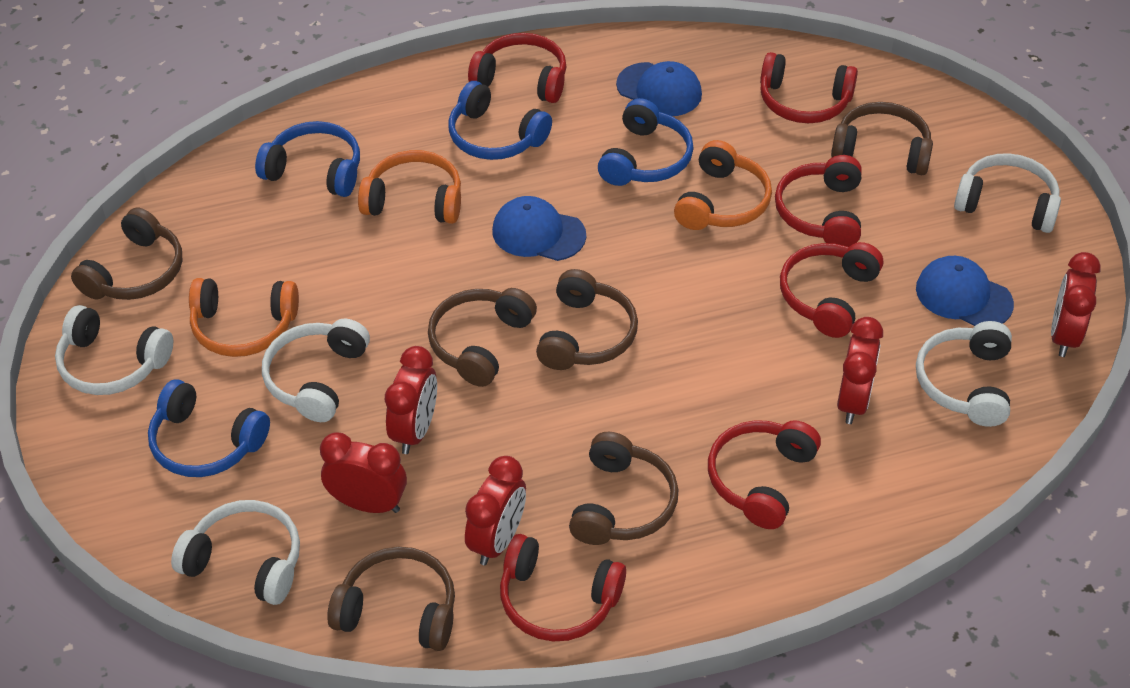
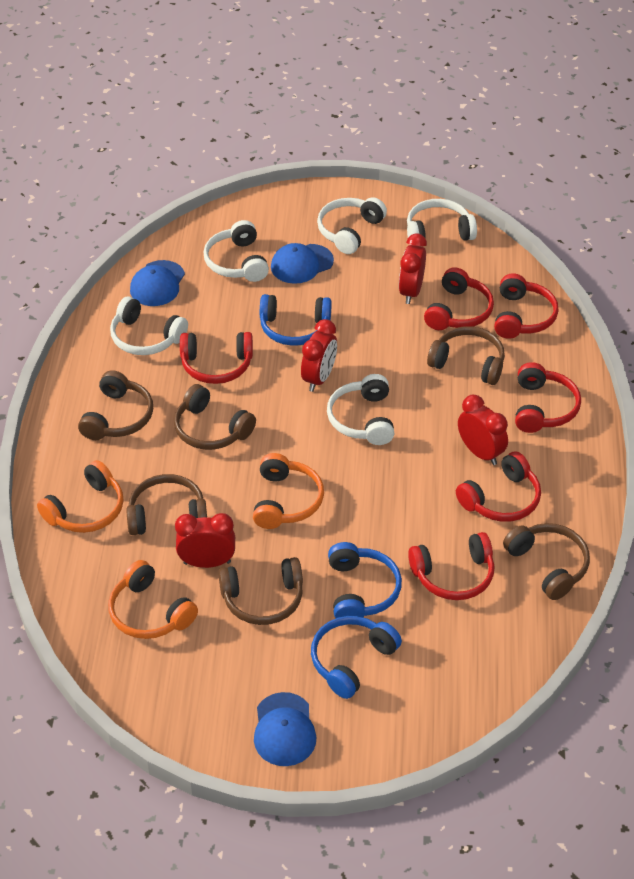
blue headphones: [148,379,270,477] [255,121,360,197] [448,81,552,160] [598,98,694,186] = 4 -> [260,294,331,346] [311,616,402,699] [328,542,402,618] = 3
red clock: [320,432,407,513] [385,346,437,454] [465,456,526,565] [837,317,883,424] [1051,252,1101,357] = 5 -> [175,513,235,568] [301,319,337,392] [399,234,427,304] [458,395,508,465] = 4

